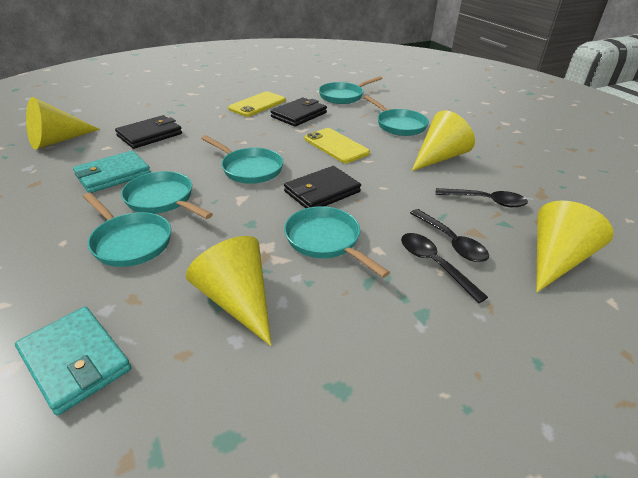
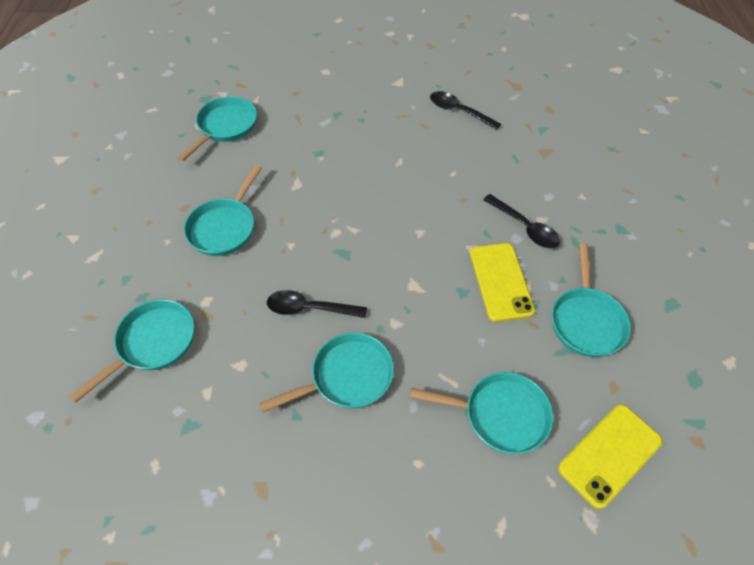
black wallet: [115,115,182,149] [271,98,327,126] [284,166,361,208] = 3 -> none = 0
turquoise wallet: [15,307,131,416] [73,150,151,193] = 2 -> none = 0
yellow cone: [26,97,100,150] [186,236,271,346] [412,110,475,171] [536,200,614,292] = 4 -> none = 0

